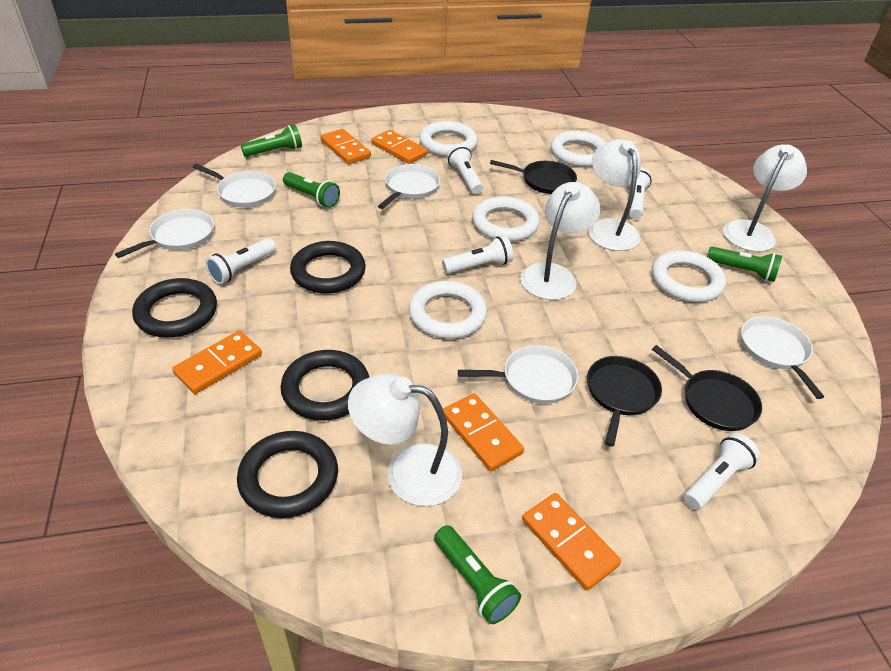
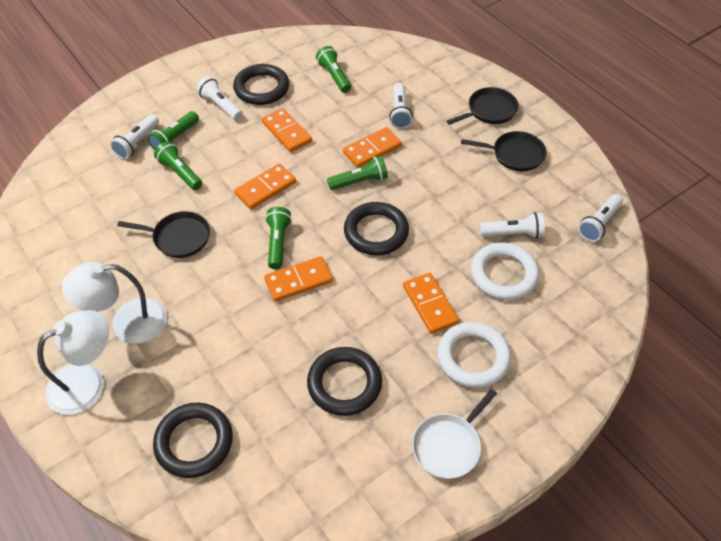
green flashlight: [241,125,302,157] [283,172,340,208] [434,525,521,624] [707,247,782,282] = 4 -> [148,111,199,150] [154,141,202,190] [265,207,292,269] [316,46,351,93] [327,156,388,190] = 5
white lamp: [348,373,462,506] [520,182,600,300] [589,139,641,251] [723,145,807,252] = 4 -> [37,310,109,415] [62,262,167,344] = 2
white pan: [115,209,214,258] [193,164,276,207] [378,164,440,209] [458,345,578,404] [741,316,824,399] = 5 -> [412,389,497,479] = 1
white ring: [409,281,487,339] [419,121,478,157] [472,196,540,242] [551,131,606,167] [652,250,726,302] = 5 -> [437,322,511,388] [471,242,539,300] = 2

